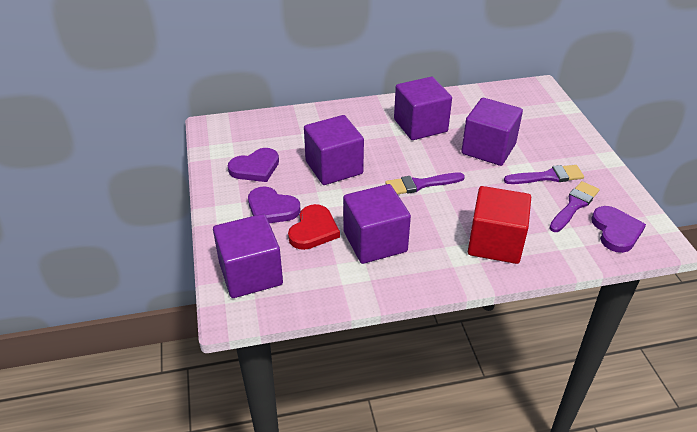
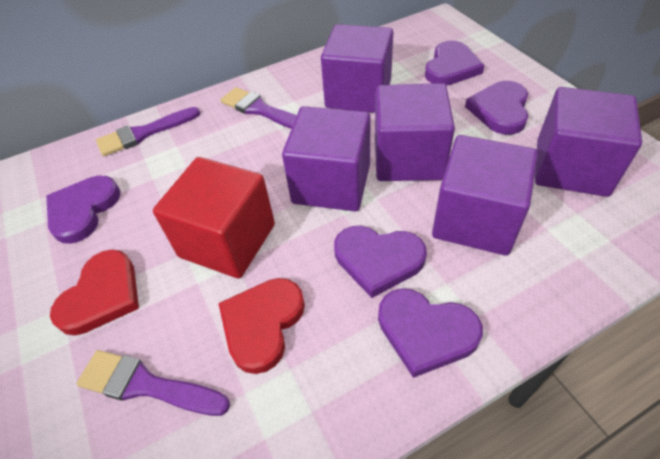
purple heart: [228,148,279,182] [248,187,300,223] [591,206,646,253] = 3 -> [46,176,120,244] [334,226,427,298] [378,288,483,378] [425,41,484,85] [465,81,528,135] = 5
red heart: [288,204,340,250] = 1 -> [50,249,139,335] [218,278,305,374] = 2

